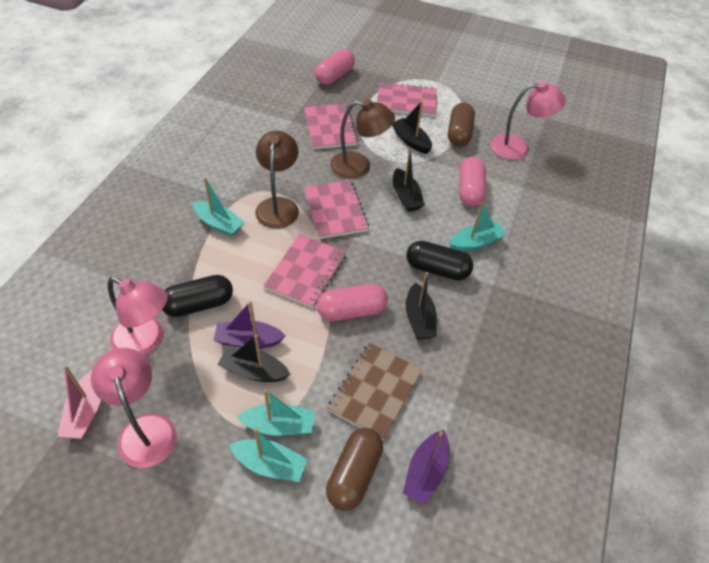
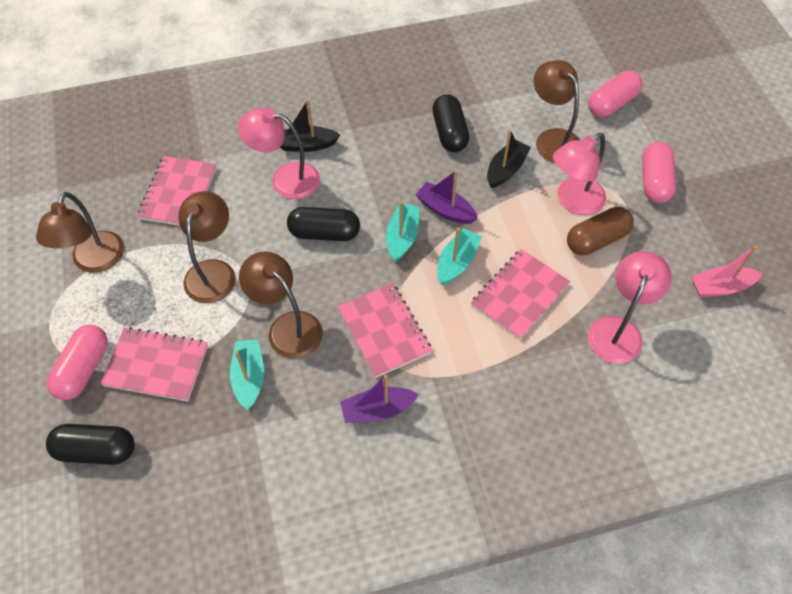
black boat: [218,334,290,382] [392,101,432,154] [393,149,425,212] [406,272,437,339] = 4 -> [280,99,340,152] [487,130,531,188] = 2
black capsule: [162,275,233,317] [406,241,473,280] = 2 -> [46,424,135,465] [287,207,360,241] [432,94,469,152] = 3
brown capsule: [326,428,383,511] [448,103,475,147] = 2 -> [567,207,634,255] = 1
brown lamp: [255,130,299,229] [330,99,395,179] = 2 -> [36,192,124,273] [178,191,236,303] [239,251,323,359] [534,60,581,163] = 4
brown notebook: [327,343,423,440] = 1 -> none = 0
turquoise boat: [193,177,245,237] [229,428,308,482] [237,389,315,435] [449,202,506,251] = 4 -> [230,339,264,410] [386,201,419,262] [437,227,482,285] = 3

